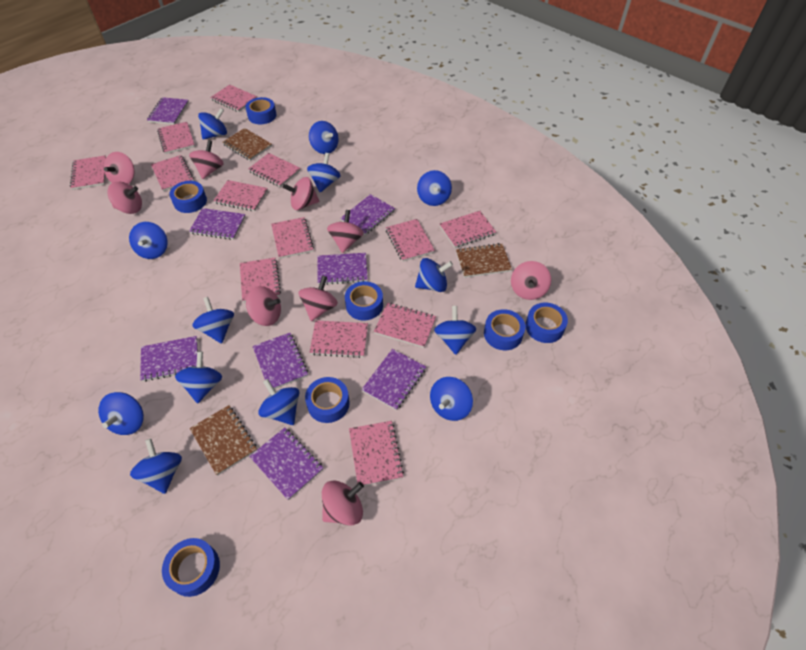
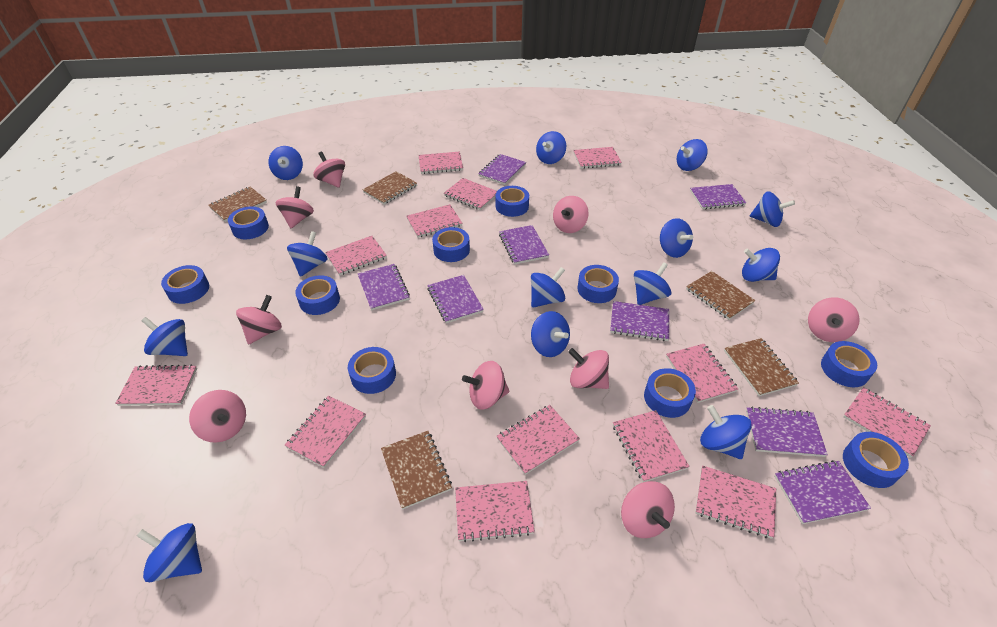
blue tape: [162,538,220,597] [170,181,207,213] [246,97,276,124] [305,377,350,423] [345,281,383,320] [484,309,525,350] [525,303,568,343] = 7 -> [161,265,209,304] [228,207,269,239] [295,275,340,315] [348,347,396,394] [432,227,470,262] [496,186,529,217] [577,265,619,303] [644,368,696,418] [821,341,877,387] [843,432,909,488] = 10
brown notebook: [190,405,257,476] [222,128,272,161] [456,243,512,278] = 3 -> [208,187,267,222] [363,171,417,205] [381,431,452,510] [686,271,756,320] [724,338,799,396] = 5

